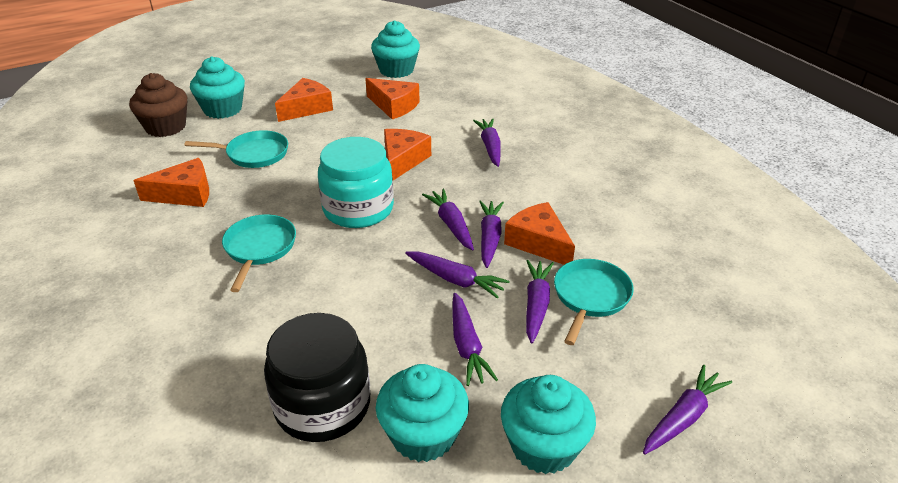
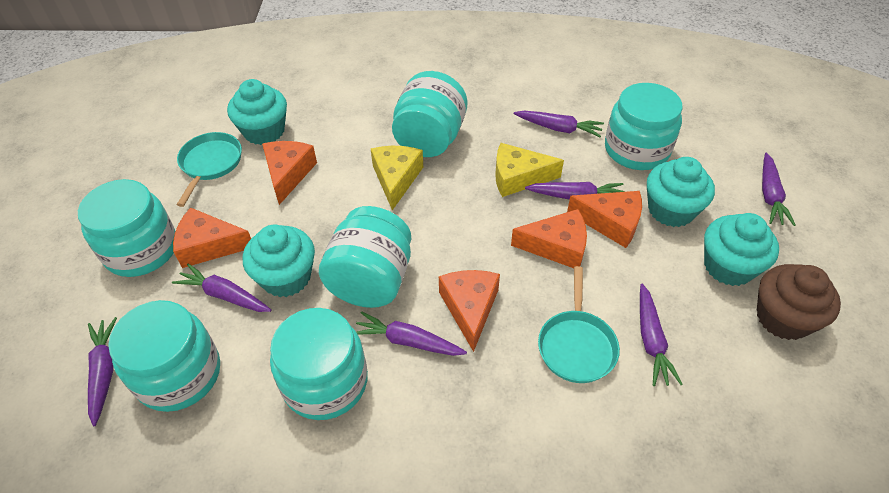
black jar: [264,313,370,442] = 1 -> none = 0
turquoise jar: [318,137,394,228] = 1 -> [78,179,175,277] [108,300,220,412] [270,308,368,420] [319,206,412,308] [392,71,467,157] [605,83,682,170] = 6
turquoise pan: [185,130,288,168] [222,214,296,292] [554,259,634,345] = 3 -> [177,132,242,207] [538,266,620,383] = 2
yellow cheese: none = 0 -> [371,146,423,210] [495,143,564,197] = 2

